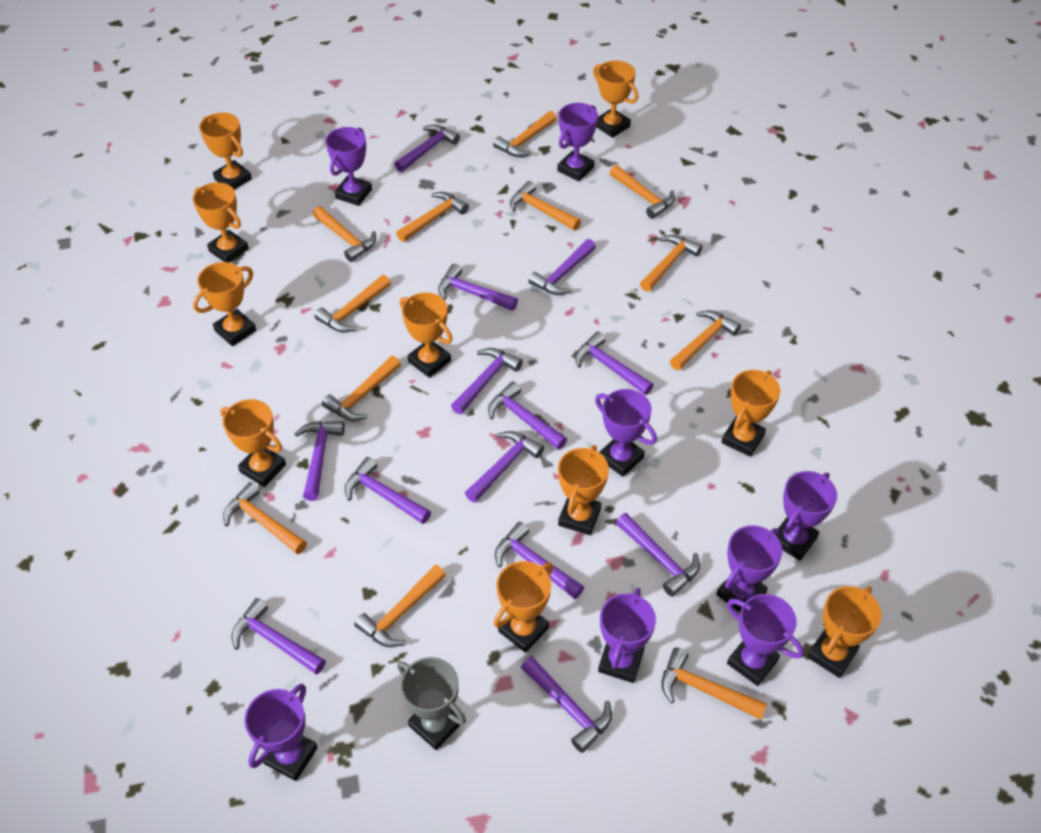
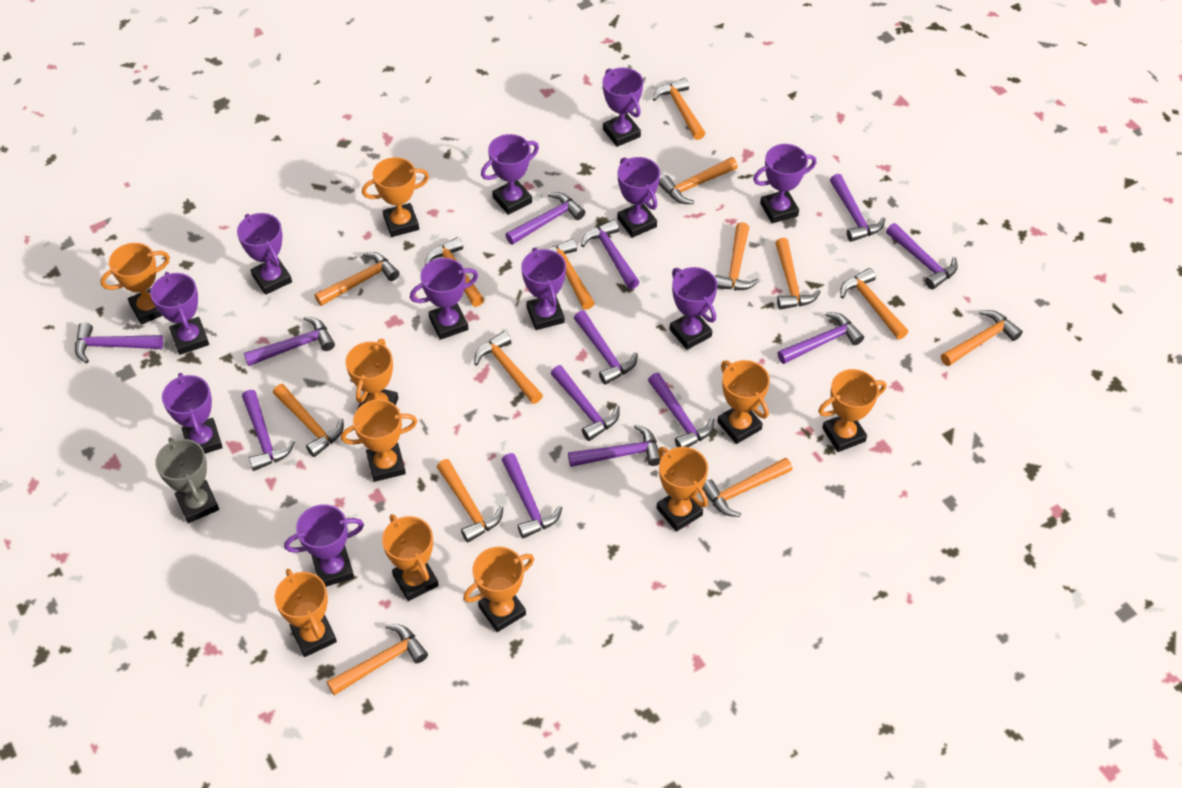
orange hammer: [223,482,307,554] [312,206,376,262] [314,275,391,333] [322,356,401,421] [354,565,446,647] [396,192,469,242] [493,111,557,157] [510,181,581,231] [610,165,675,219] [640,235,703,292] [662,647,767,720] [670,310,741,370] = 12 -> [273,384,344,457] [314,252,400,306] [327,624,428,696] [425,237,484,307] [437,459,504,543] [474,331,543,404] [548,239,595,310] [653,78,705,140] [659,157,738,204] [702,457,793,517] [715,222,759,290] [775,238,821,310] [840,268,908,339] [941,310,1023,366] = 14
purple trophy: [244,684,318,781] [325,127,372,206] [557,103,598,181] [595,389,657,477] [598,588,656,683] [716,525,783,613] [727,594,804,686] [777,471,837,561] = 8 -> [150,272,209,355] [162,373,223,454] [237,213,292,295] [284,504,364,587] [410,258,478,340] [481,134,539,215] [521,247,566,330] [603,68,643,147] [617,157,660,238] [670,267,717,350] [753,144,817,223] = 11

